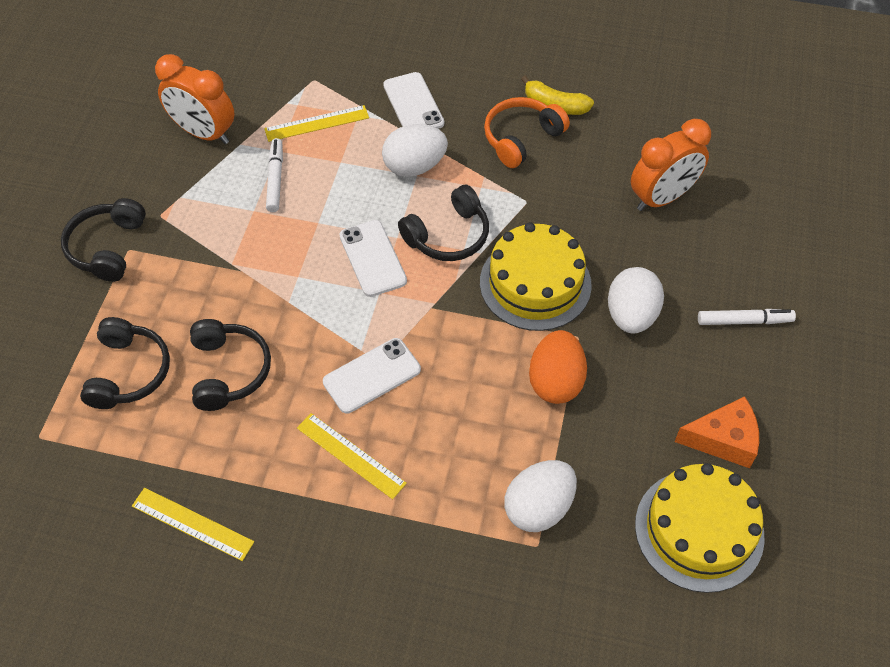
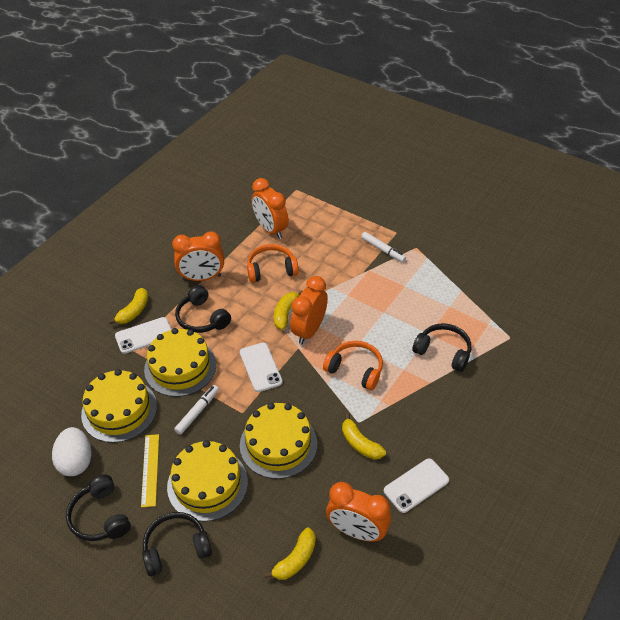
orange cheese: [674,396,759,468] = 1 -> none = 0
orange clock: [155,54,235,144] [631,119,711,211] = 2 -> [172,231,224,281] [252,178,289,239] [290,276,328,344] [326,482,391,542] = 4
orange egg: [529,330,587,404] = 1 -> none = 0
orange headphones: [484,97,570,168] = 1 -> [247,244,299,283] [323,341,383,390] = 2
white egg: [382,124,448,177] [504,460,577,532] [608,267,664,334] = 3 -> [52,427,91,476] = 1
yellow banana: [521,75,594,115] = 1 -> [109,288,148,324] [264,528,316,580] [274,291,302,330] [342,413,386,459] = 4
yellow cake: [480,222,592,331] [635,463,765,593] = 2 -> [81,369,157,443] [144,328,216,397] [167,440,248,522] [240,403,317,479] = 4
yellow ruler: [132,488,254,561] [264,105,369,142] [297,413,407,499] = 3 -> [141,434,159,507] = 1

